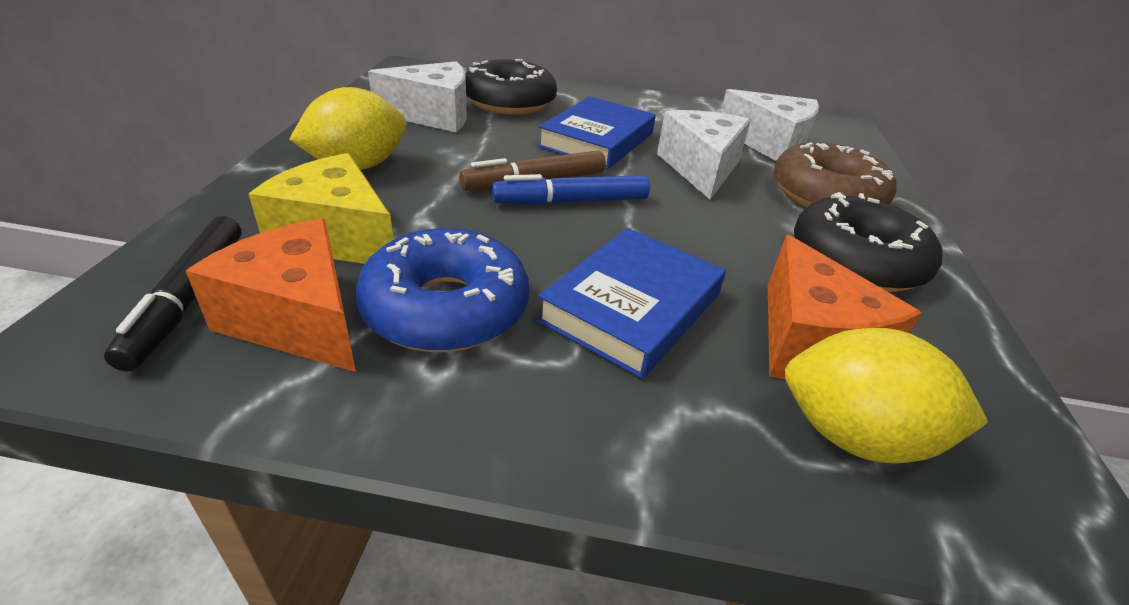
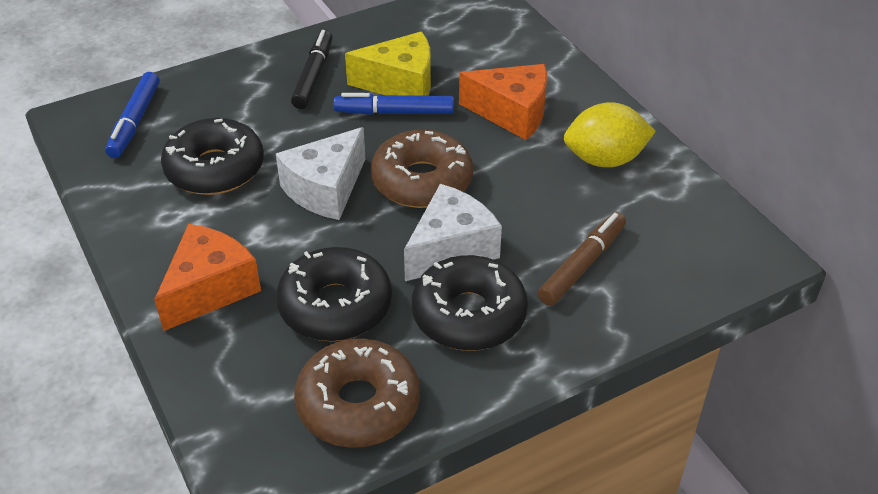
black donut: [466,59,557,115] [794,192,942,292] = 2 -> [161,118,264,195] [276,247,392,341] [412,255,528,351] = 3
blue book: [537,96,656,169] [537,228,726,379] = 2 -> none = 0
blue donut: [355,228,529,352] = 1 -> none = 0
blue marker: [492,174,650,205] = 1 -> [105,72,160,158] [334,93,454,115] = 2
brown donut: [774,142,897,208] = 1 -> [294,339,420,448] [371,130,473,208] = 2
white cheese: [368,61,467,132] [657,110,751,200] [721,89,819,161] = 3 -> [276,127,366,220] [404,184,502,281] = 2
yellow lemon: [289,87,406,170] [785,328,988,463] = 2 -> [564,102,656,167] = 1

